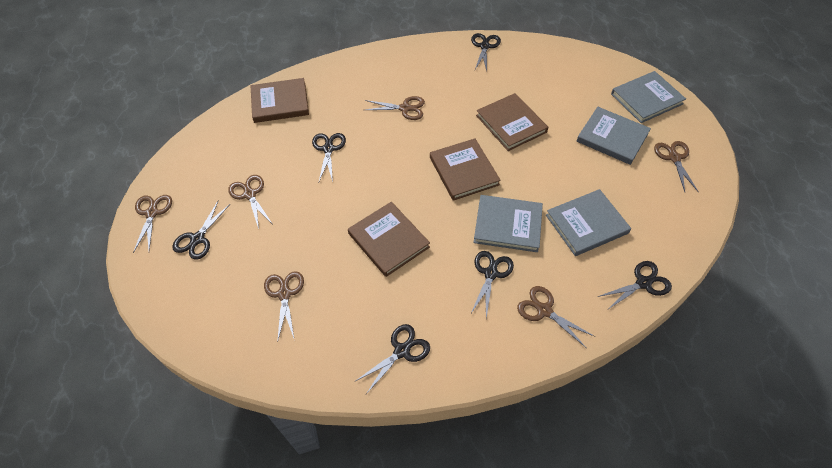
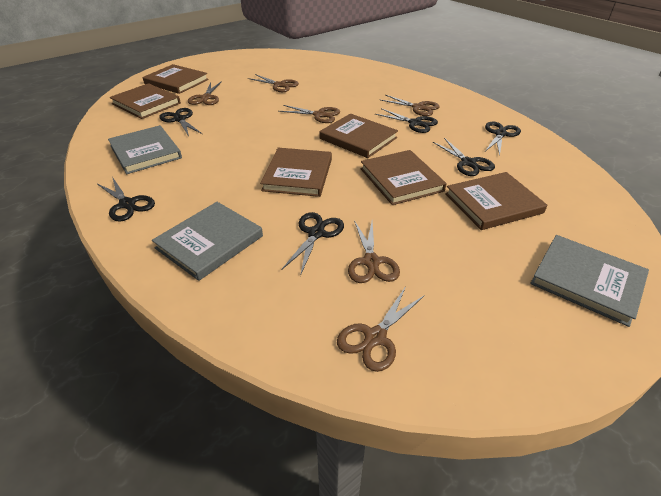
brown book: [251,78,309,123] [348,202,430,277] [430,138,501,201] [476,93,548,151] = 4 -> [109,83,181,119] [143,64,209,94] [260,148,332,197] [319,114,398,158] [360,150,447,205] [445,172,547,230] = 6
grey book: [473,195,543,252] [546,189,631,256] [577,107,651,165] [611,71,686,123] = 4 -> [108,125,182,174] [152,202,263,281] [530,235,649,327] = 3

